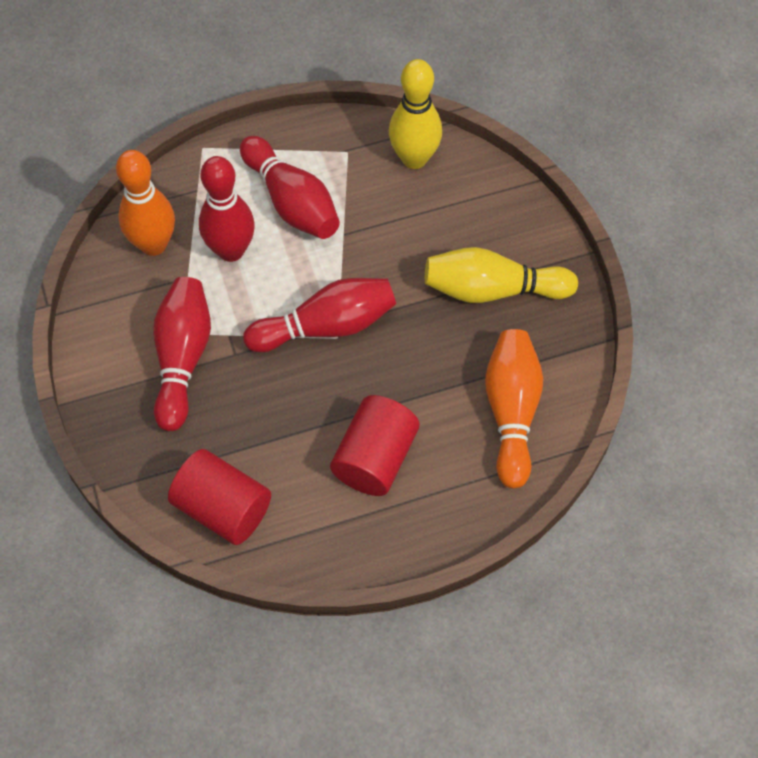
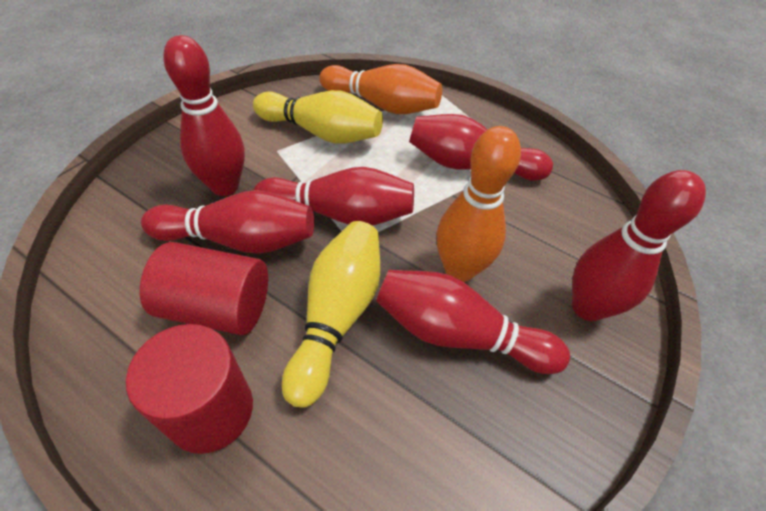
red bowling pin: [153,277,211,431] [199,156,255,262] [240,136,340,239] [243,278,396,352] = 4 -> [141,190,314,254] [163,35,245,196] [254,167,414,225] [376,270,570,374] [409,114,553,181] [572,170,706,321] = 6

